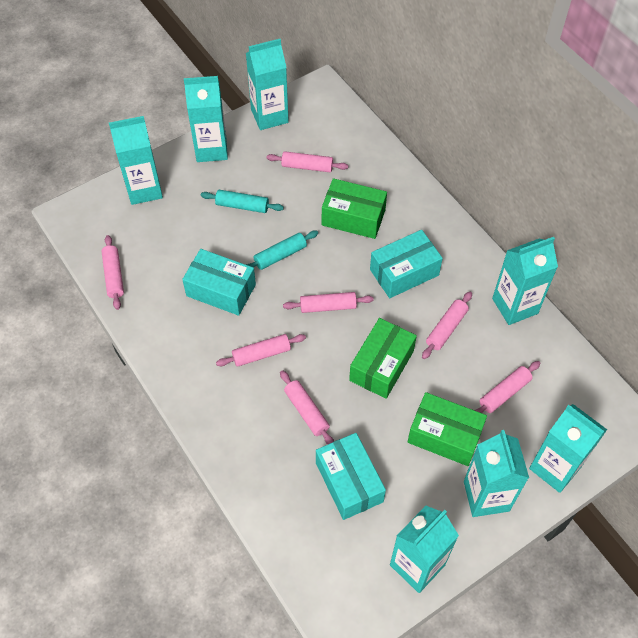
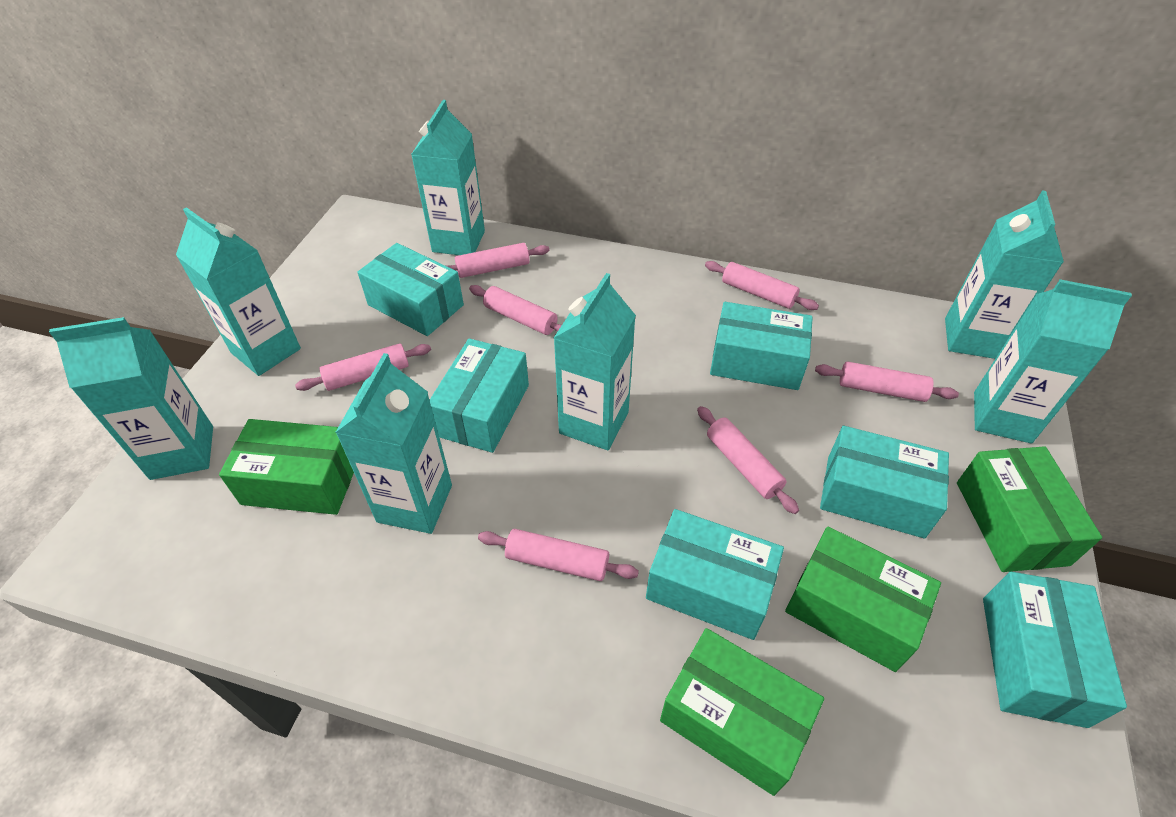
green box: [322,178,387,239] [349,318,417,399] [408,392,487,466] = 3 -> [219,419,354,515] [660,628,824,796] [785,526,941,672] [957,446,1102,572] = 4
turquoise box: [182,249,256,316] [316,433,386,520] [370,230,443,298] = 3 -> [357,243,464,336] [430,338,529,453] [646,509,784,640] [710,302,813,390] [820,426,949,538] [983,572,1127,728] = 6
turquoise rolling pin: [201,190,284,213] [246,231,318,270] = 2 -> none = 0

